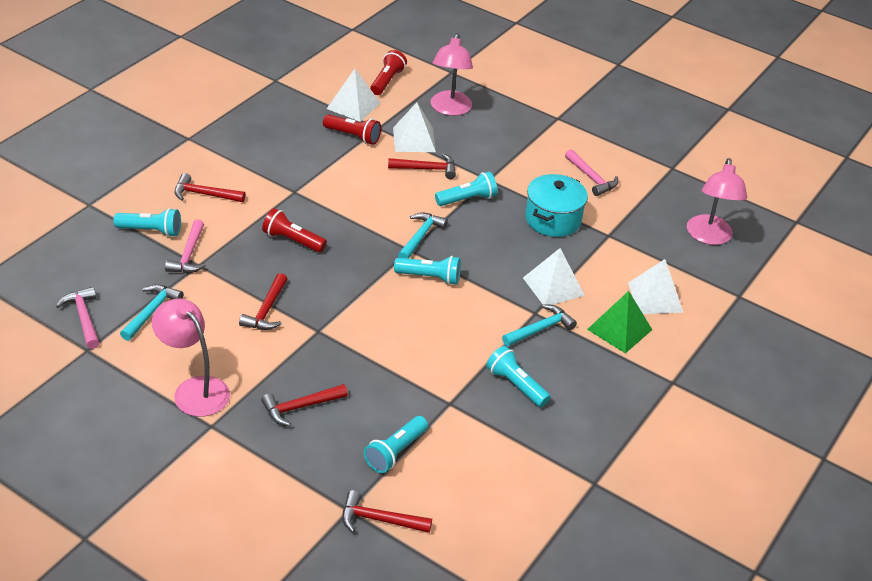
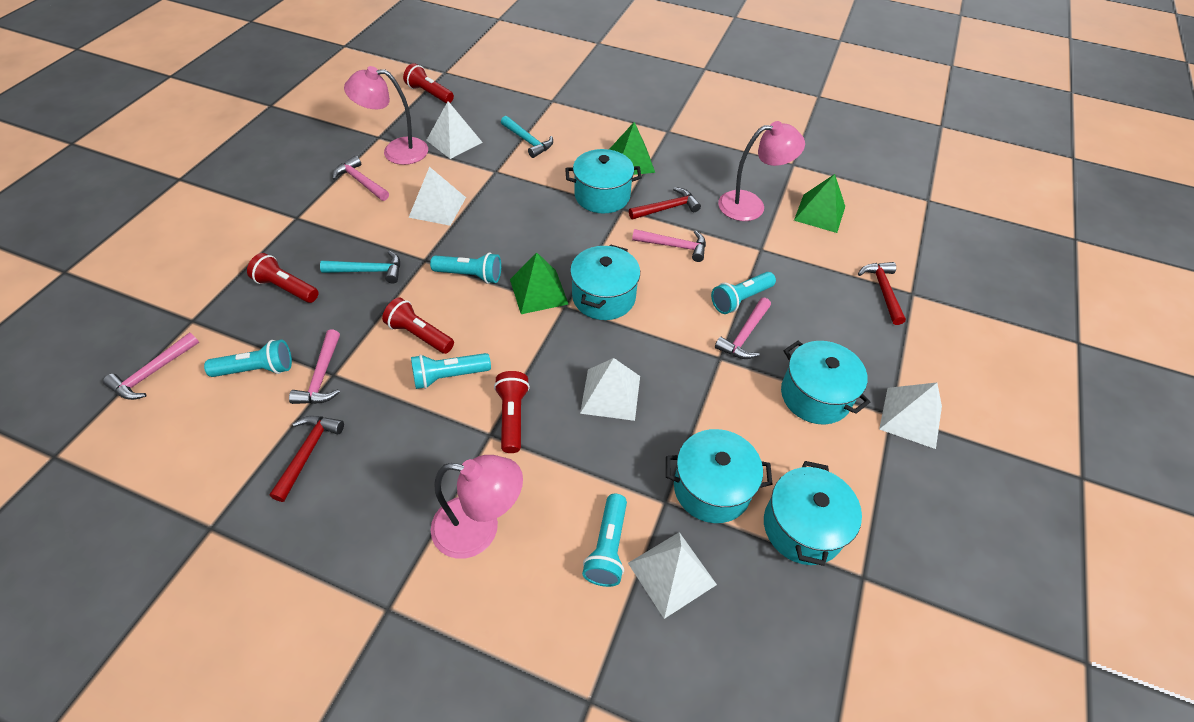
green pyramid: [587,291,652,353] = 1 -> [510,252,568,314] [609,122,655,175] [794,174,845,233] = 3
pink hammer: [56,287,99,349] [165,219,206,273] [565,149,618,196] = 3 -> [103,333,199,400] [289,329,340,404] [333,156,389,201] [632,229,706,262] [715,298,771,359] = 5
red flashlight: [262,208,327,252] [323,114,381,145] [370,50,407,95] = 3 -> [247,253,318,303] [382,298,454,354] [403,63,454,103] [494,371,530,453] = 4
red hammer: [175,173,245,202] [239,273,287,330] [261,384,348,426] [342,490,432,533] [388,153,456,179] = 5 -> [269,416,344,502] [629,187,701,219] [858,262,906,325] = 3
turquoise hammer: [120,284,183,341] [398,213,448,259] [502,304,577,346] = 3 -> [320,250,400,284] [501,116,553,158] = 2
turquoise pot: [525,174,588,237] = 1 -> [565,149,642,213] [570,244,640,320] [666,429,773,523] [764,461,862,566] [781,341,870,424] = 5
white pyramid: [327,69,380,122] [393,102,436,152] [523,248,585,305] [628,259,684,314] = 4 -> [408,167,466,226] [426,101,483,159] [580,358,640,421] [628,532,717,619] [879,382,942,449] = 5

